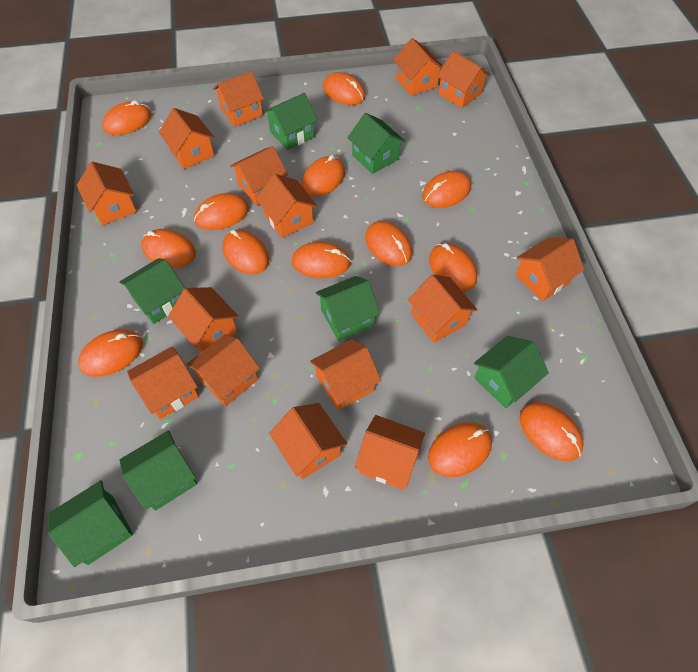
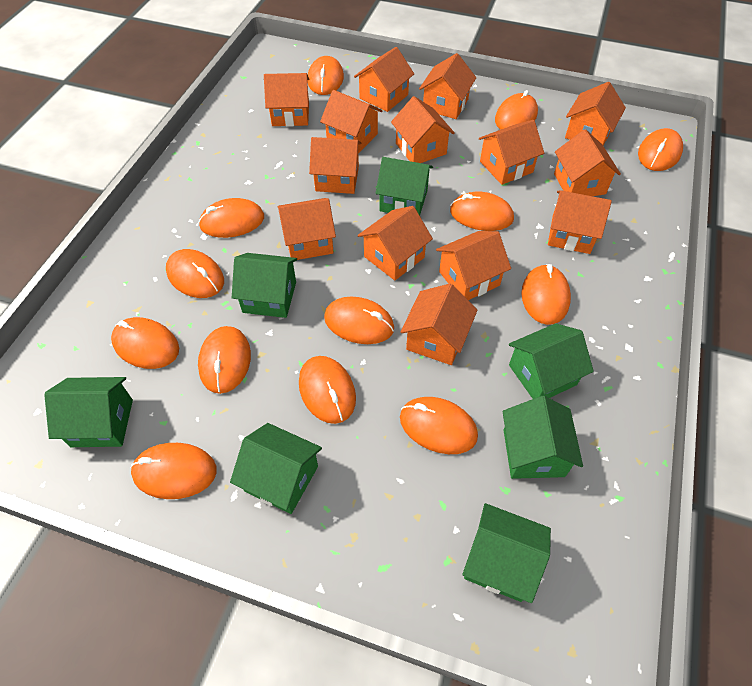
orange house: [77,162,137,225] [127,346,199,419] [159,108,215,169] [168,287,239,352] [186,334,260,407] [213,71,264,127] [230,146,288,206] [256,174,317,238] [269,403,347,480] [310,339,381,410] [355,415,425,489] [393,38,443,96] [408,274,477,343] [437,51,490,108] [516,237,584,301] = 15 -> [264,73,310,127] [278,198,336,260] [309,137,361,194] [320,90,382,153] [354,47,414,112] [358,206,433,280] [391,96,455,163] [401,283,477,365] [419,53,476,119] [436,231,511,300] [479,120,544,185] [548,190,612,254] [554,129,621,196] [565,82,626,146] = 14

